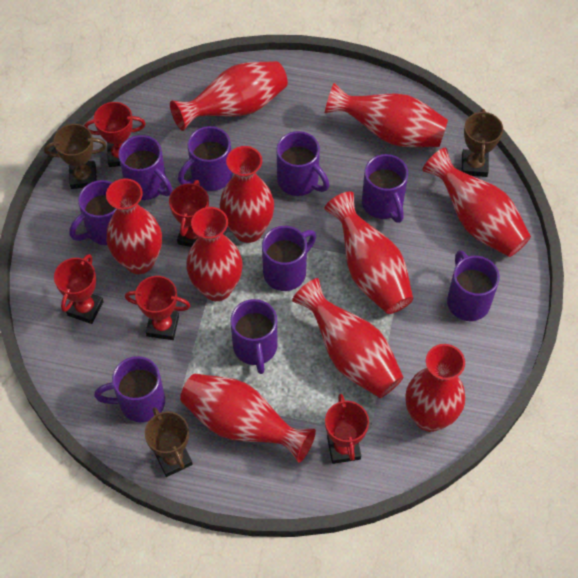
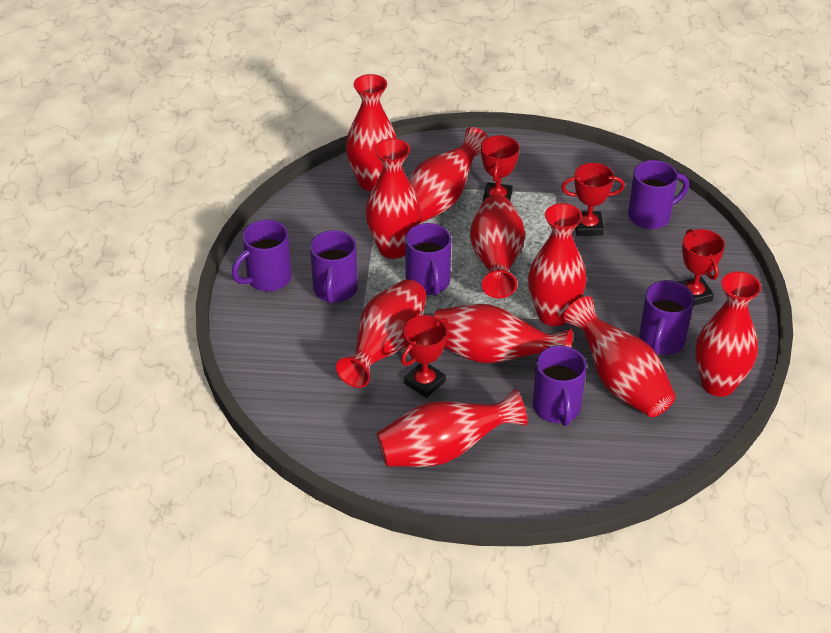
brown trophy: [44,124,107,189] [145,407,193,477] [462,109,503,177] = 3 -> none = 0
purple mug: [69,180,117,245] [94,356,165,422] [118,135,173,200] [178,126,233,191] [230,299,278,374] [262,226,316,291] [277,131,329,196] [362,154,408,223] [447,251,500,321] = 9 -> [232,220,292,291] [310,230,358,304] [405,223,451,295] [533,346,587,426] [628,160,689,229] [639,280,694,355] = 6
red trophy: [54,254,104,324] [84,102,146,167] [125,276,190,340] [169,180,209,247] [325,394,369,464] = 5 -> [401,315,449,398] [481,135,519,201] [561,163,625,236] [679,229,725,306] = 4

